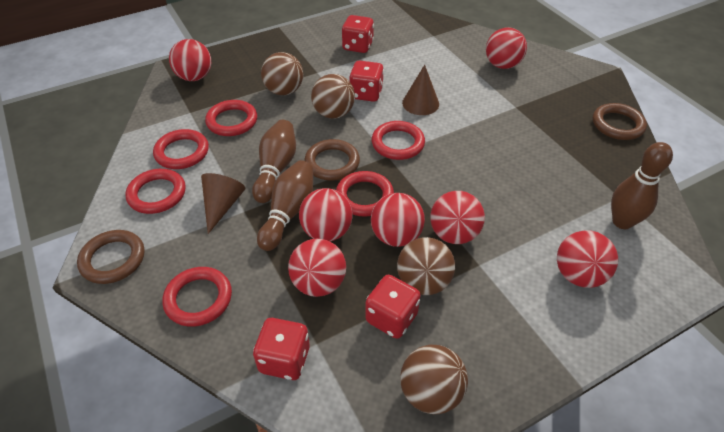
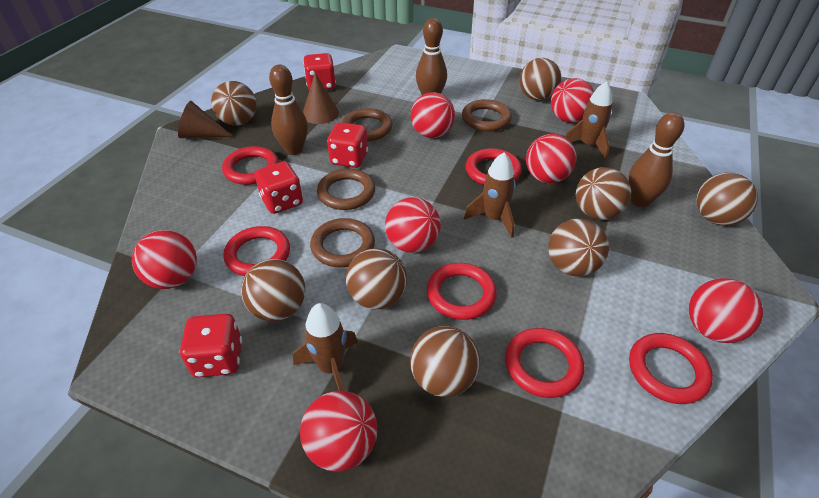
brown ball: [261,52,303,95] [311,74,355,119] [397,237,455,295] [400,345,468,414] = 4 -> [211,81,257,126] [241,259,305,321] [346,248,407,309] [410,326,480,397] [520,58,561,100] [548,219,609,276] [576,167,631,220] [696,172,758,226] = 8
brown ring: [77,230,144,284] [304,139,360,181] [593,103,647,140] = 3 -> [310,218,375,268] [317,169,375,210] [342,108,392,141] [462,99,512,132] = 4
brown rocket: none = 0 -> [293,303,358,391] [464,152,516,238] [565,81,613,160] = 3

